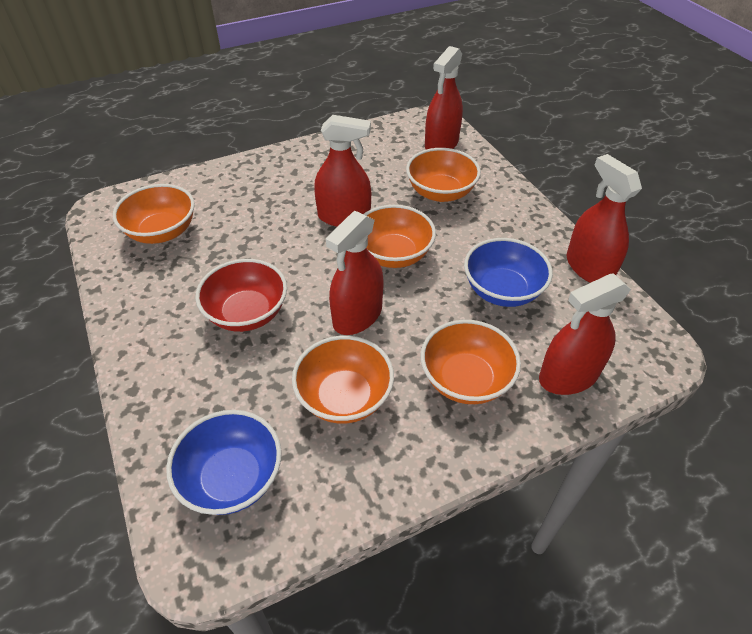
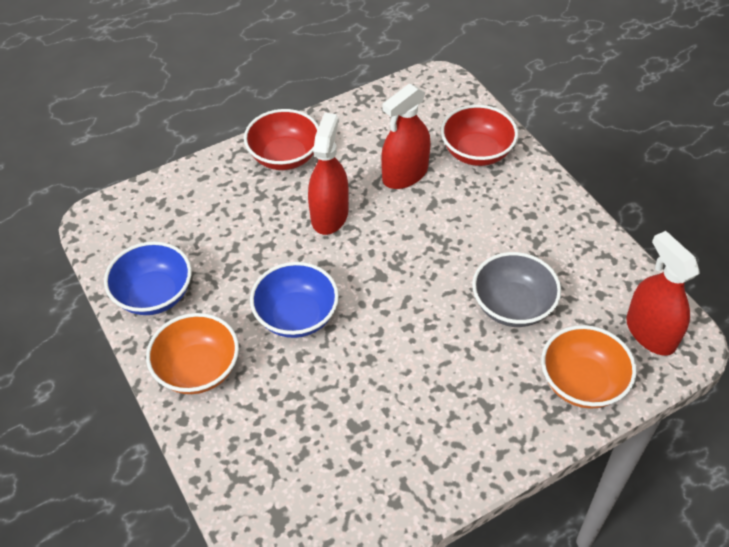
grey bowl: none = 0 -> [472,252,561,327] = 1
orange bowl: [113,184,195,244] [292,336,394,424] [364,205,436,268] [406,148,481,202] [421,320,521,404] = 5 -> [146,313,239,394] [541,325,636,409] = 2
red bowl: [195,259,287,332] = 1 -> [244,109,319,170] [441,105,518,166] = 2
red spray bottle: [314,115,371,227] [326,211,384,335] [425,46,463,149] [539,273,631,395] [566,154,642,283] = 5 -> [308,113,349,235] [381,84,430,189] [626,231,700,356] = 3

